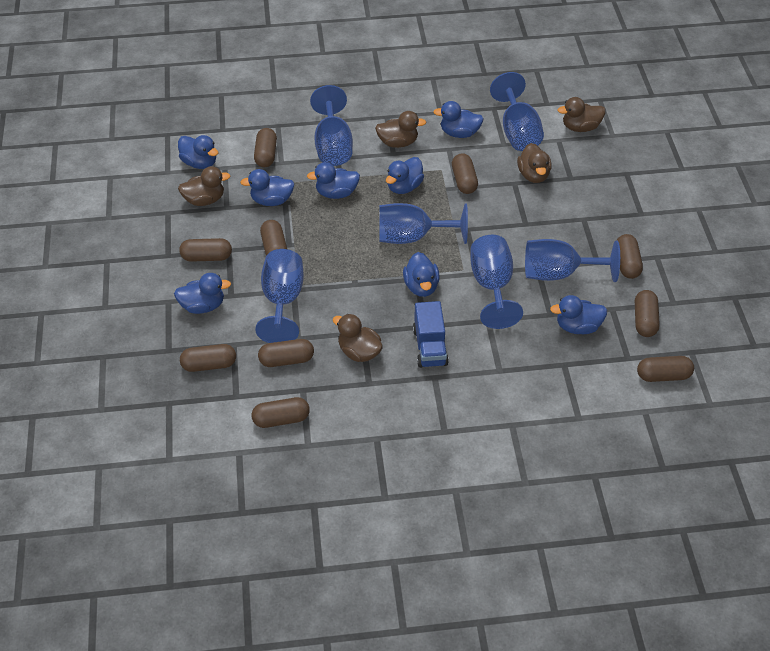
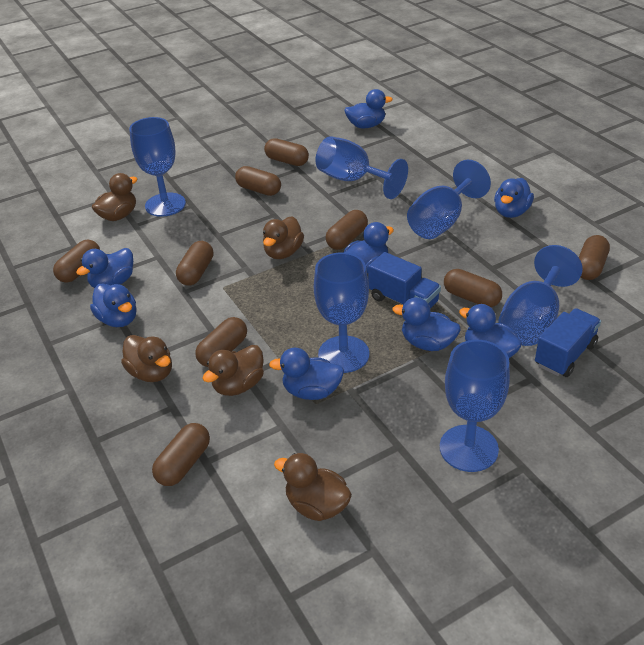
blue truck: [413,301,449,368] = 1 -> [368,252,441,309] [535,308,601,377] = 2
brown capsule: [179,238,232,262] [180,344,236,372] [252,397,310,428] [254,128,277,167] [258,339,314,367] [260,220,287,256] [452,153,478,194] [617,234,643,279] [635,290,660,337] [637,356,694,382] = 10 -> [53,240,100,283] [152,423,210,486] [176,241,213,286] [195,317,247,367] [235,166,281,196] [264,138,309,166] [326,210,368,250] [444,269,502,307] [579,235,610,280] = 9

